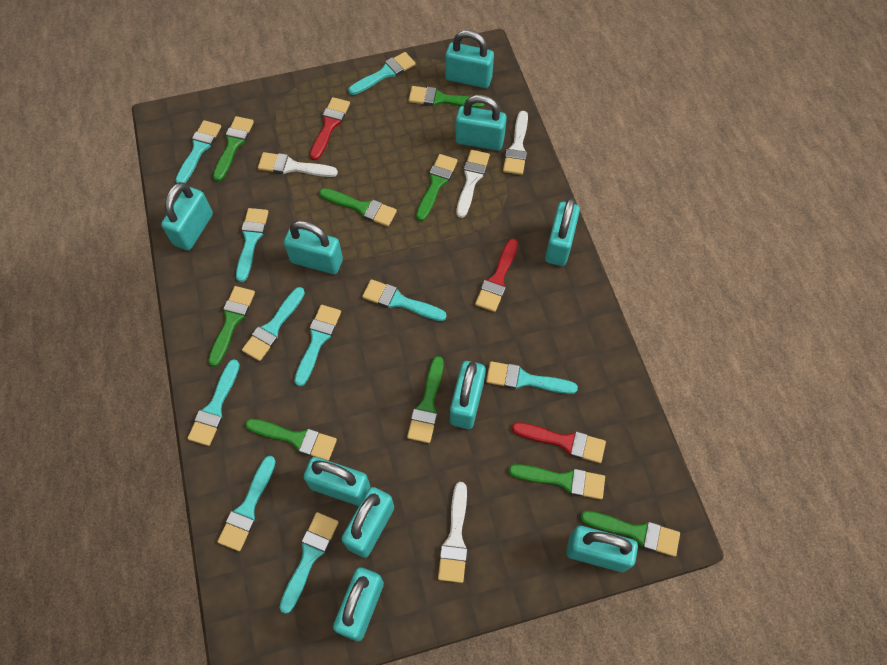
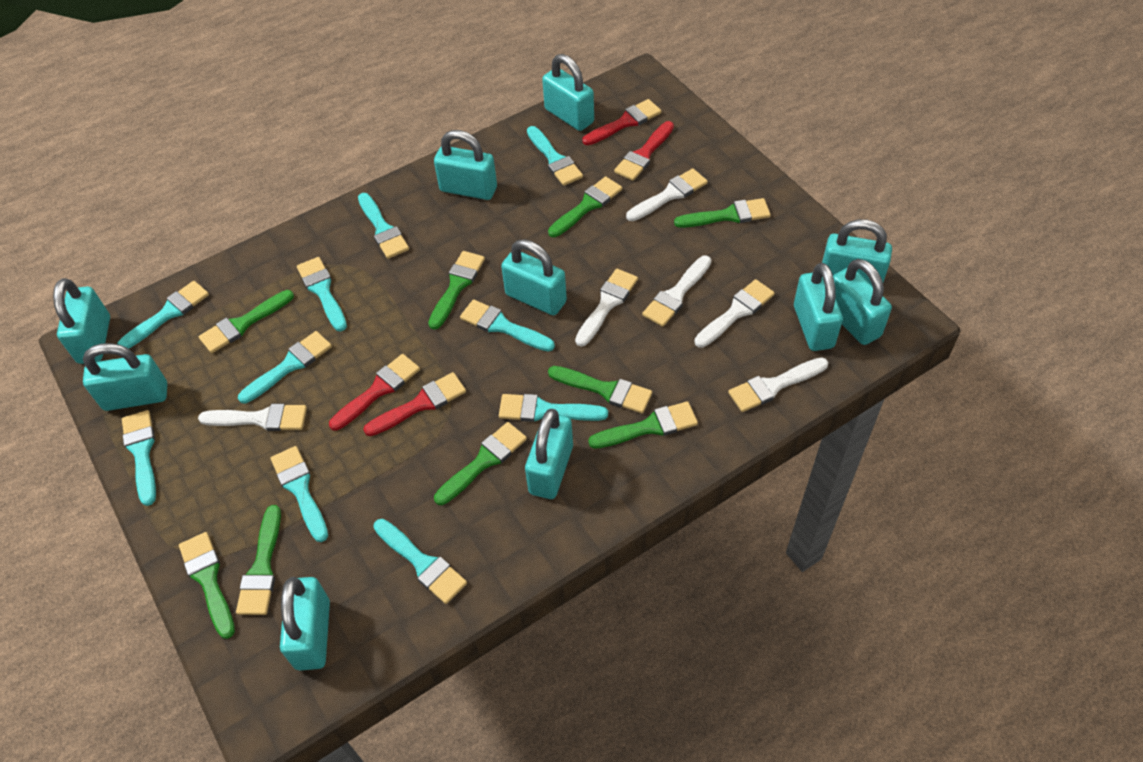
red brush: [310,97,350,160] [475,239,518,312] [512,422,606,463] = 3 -> [329,354,420,431] [363,372,466,436] [582,99,661,145] [614,121,674,181] = 4
white brush: [258,152,338,177] [438,482,467,583] [456,150,490,218] [503,111,528,175] = 4 -> [198,404,307,431] [575,269,638,347] [626,168,708,221] [642,255,711,327] [694,279,775,348] [728,357,828,412] = 6

